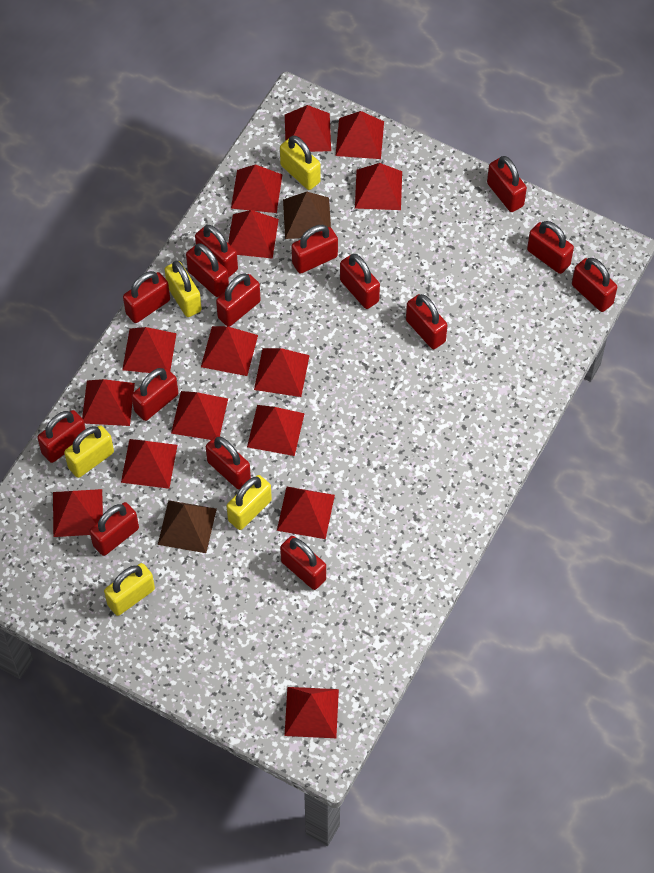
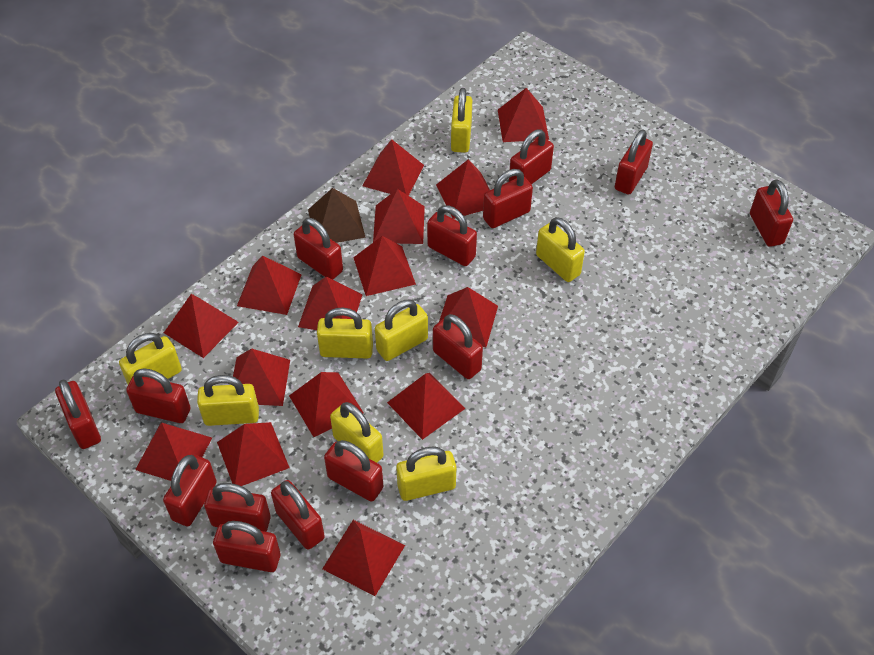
brown pyramid: [158,500,217,553] [283,192,331,239] = 2 -> [308,188,366,243] = 1
red padlock: [37,410,86,463] [89,502,139,556] [123,271,170,323] [132,368,178,421] [186,243,229,297] [195,225,238,278] [206,435,251,489] [216,273,261,327] [280,536,326,590] [291,225,338,274] [340,254,380,309] [406,294,448,349] [487,156,527,212] [527,221,574,274] [572,258,617,312] = 15 -> [55,380,101,449] [126,368,191,423] [163,455,217,526] [204,483,271,532] [213,521,280,572] [271,480,325,550] [294,218,343,280] [324,440,383,502] [427,205,477,266] [433,314,483,379] [483,169,533,228] [509,130,554,184] [615,130,653,195] [750,180,793,247] = 14
yellow padlock: [64,425,114,478] [104,563,155,616] [165,261,202,317] [227,475,272,530] [280,136,321,190] = 5 -> [119,333,182,384] [197,375,259,426] [317,308,373,359] [330,402,384,463] [375,300,428,361] [396,447,456,501] [451,88,472,153] [536,217,585,282] = 8

